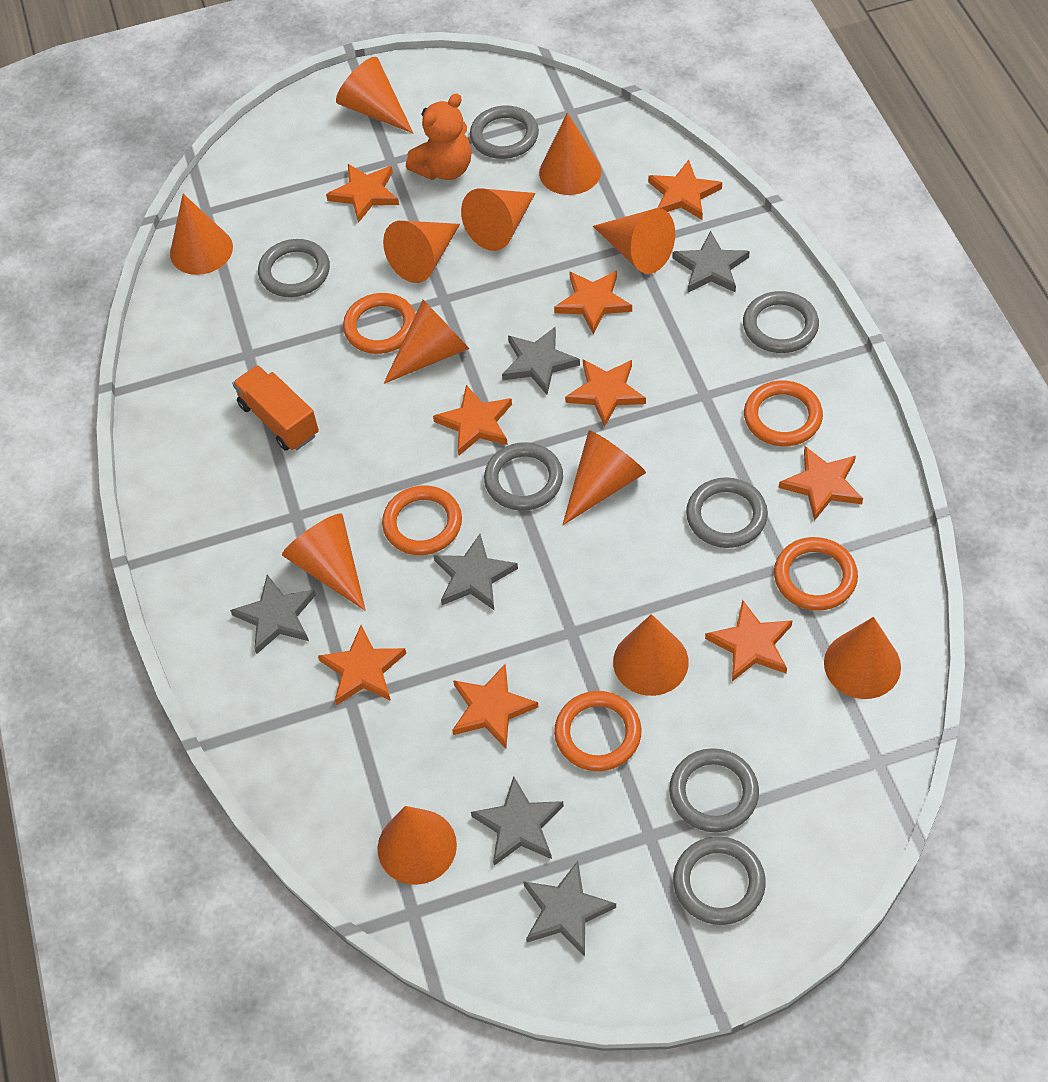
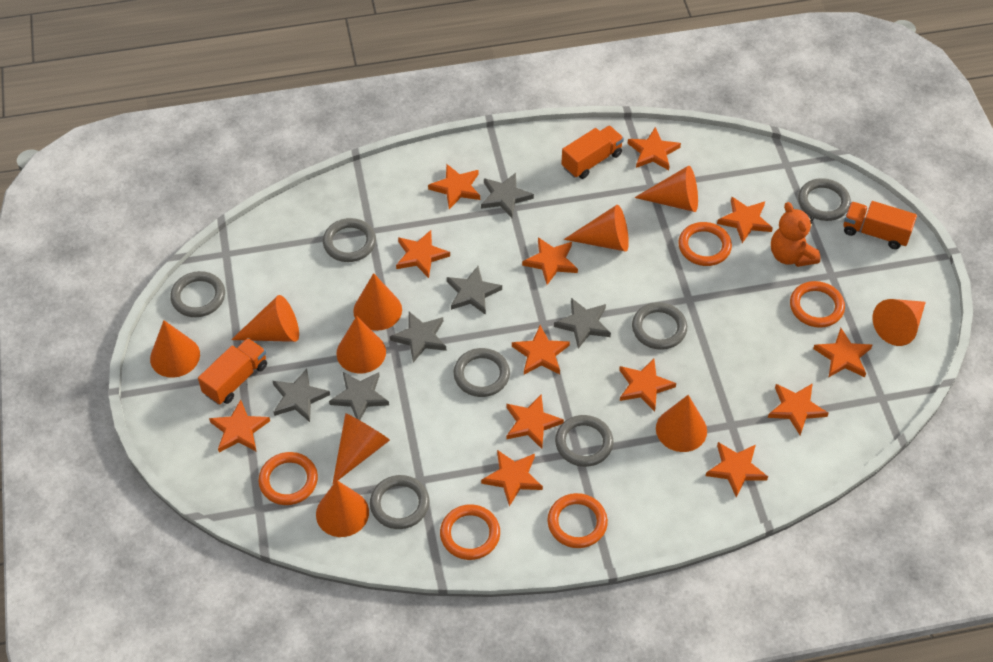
orange cone: [170,194,233,275] [282,514,366,611] [336,57,413,133] [378,806,457,885] [383,221,460,283] [384,300,469,384] [461,189,535,251] [539,113,601,195] [563,430,646,525] [593,208,675,274] [613,614,689,696] [824,617,901,699] = 12 -> [150,320,200,378] [231,295,299,342] [316,480,369,537] [333,413,390,484] [337,316,386,373] [353,273,402,331] [564,205,629,252] [634,166,698,212] [656,395,707,452] [873,299,926,346] = 10
orange star: [318,625,406,705] [326,164,399,223] [433,385,512,455] [452,664,539,748] [554,271,632,334] [565,360,646,427] [648,160,722,220] [705,599,793,682] [779,446,863,521] = 9 -> [209,400,270,453] [396,230,450,278] [428,164,480,209] [481,450,543,506] [506,394,564,449] [512,325,570,375] [522,237,578,285] [619,359,676,411] [627,127,681,170] [706,442,768,498] [717,197,773,243] [768,383,829,435] [813,328,872,378] = 13
orange truck: [232,365,319,451] = 1 -> [198,338,267,405] [561,126,624,179] [843,201,917,249] = 3

